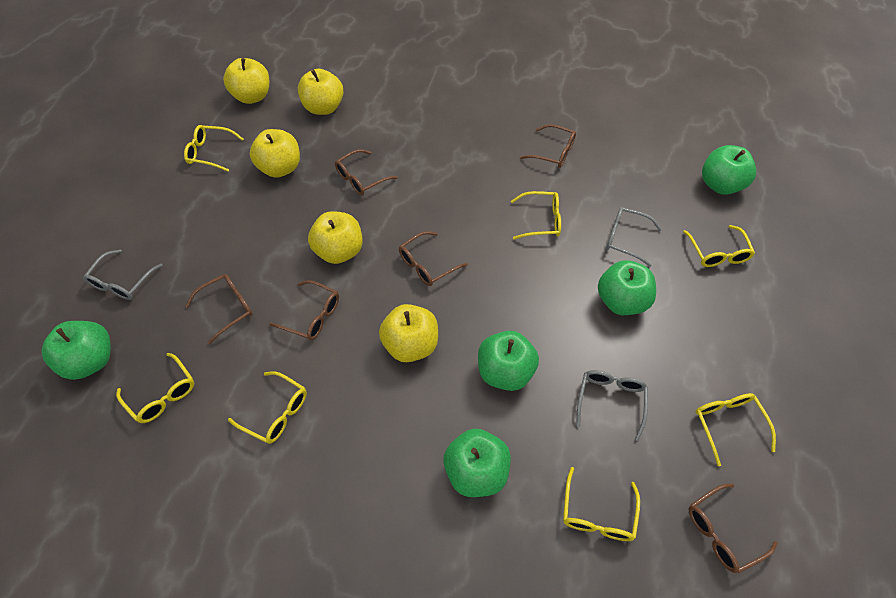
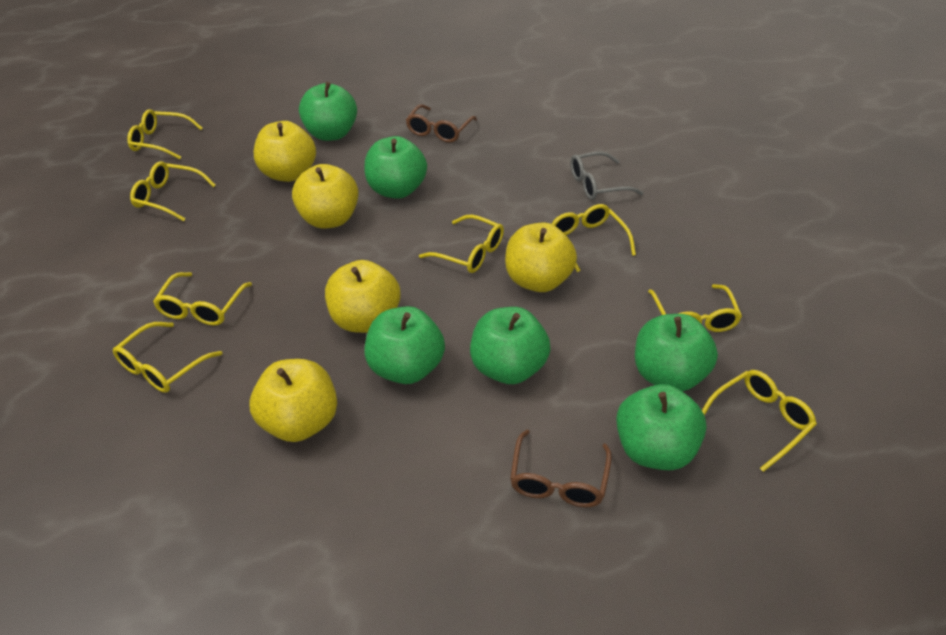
brown glasses: [185,274,253,345] [269,280,339,340] [335,149,398,195] [399,231,468,286] [520,124,576,168] [689,484,778,573] = 6 -> [406,104,477,143] [510,430,612,507] = 2
green apple: [42,321,111,380] [443,429,511,497] [478,331,539,391] [598,260,656,315] [702,145,756,195] = 5 -> [299,82,357,141] [364,136,427,199] [364,306,445,384] [470,307,551,384] [616,384,707,470] [635,314,718,391] = 6
grey glasses: [83,250,163,300] [576,370,648,441] [606,207,662,267] = 3 -> [571,151,643,200] = 1
yellow glasses: [116,353,194,423] [184,125,244,172] [228,371,307,444] [511,191,561,240] [563,467,640,541] [683,225,755,267] [695,393,776,466] = 7 -> [113,322,223,393] [127,109,203,159] [130,161,216,221] [153,272,252,326] [419,215,504,273] [552,204,636,272] [648,284,742,332] [702,370,817,472] = 8

